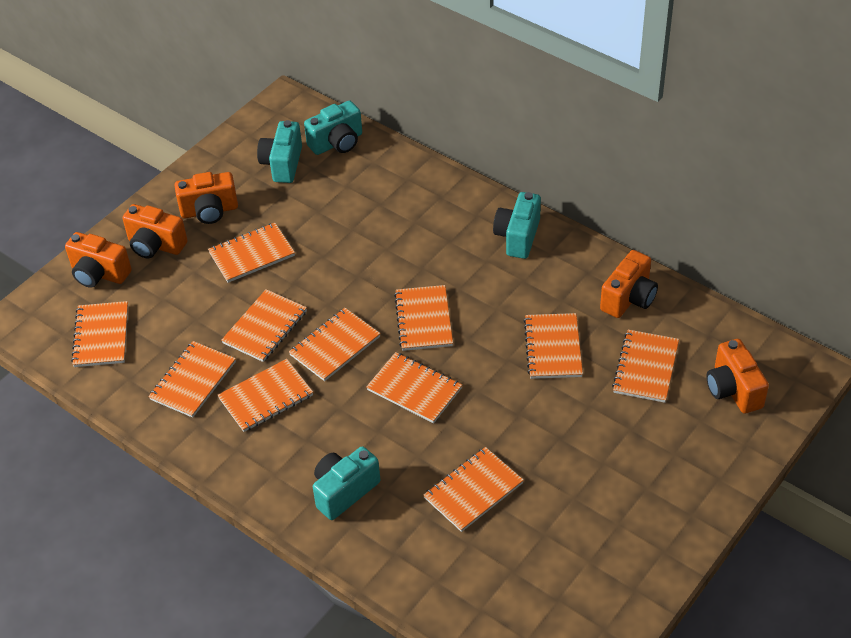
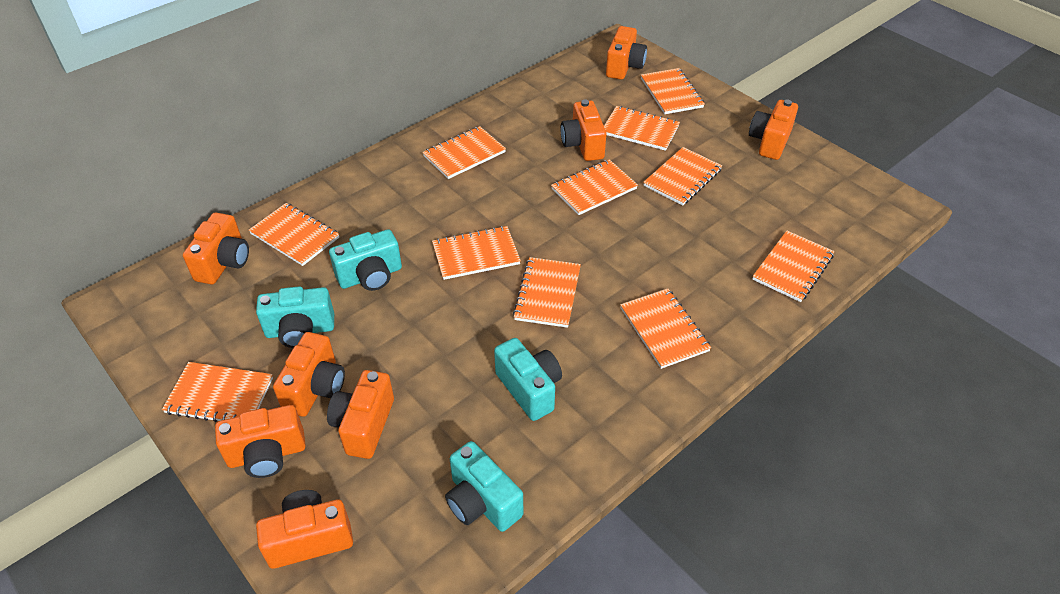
orange camera: [65,232,132,288] [122,204,188,258] [174,172,238,224] [600,250,658,318] [706,339,769,414] = 5 -> [183,213,249,284] [215,405,306,478] [256,490,353,569] [273,332,345,417] [327,370,394,459] [560,100,607,161] [606,26,647,80] [749,99,798,160] = 8

